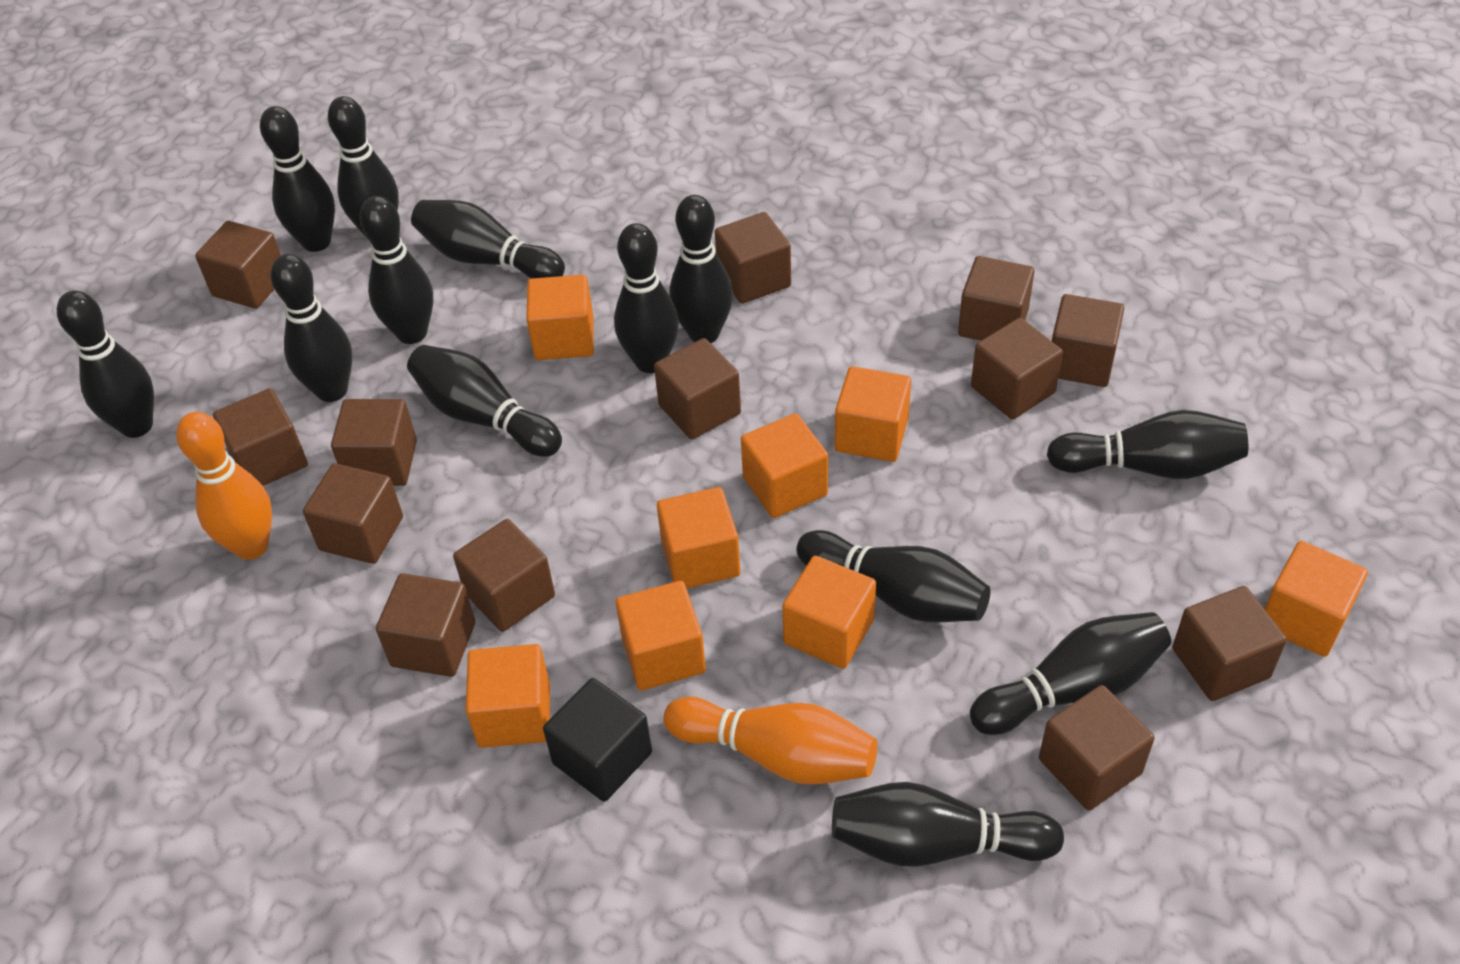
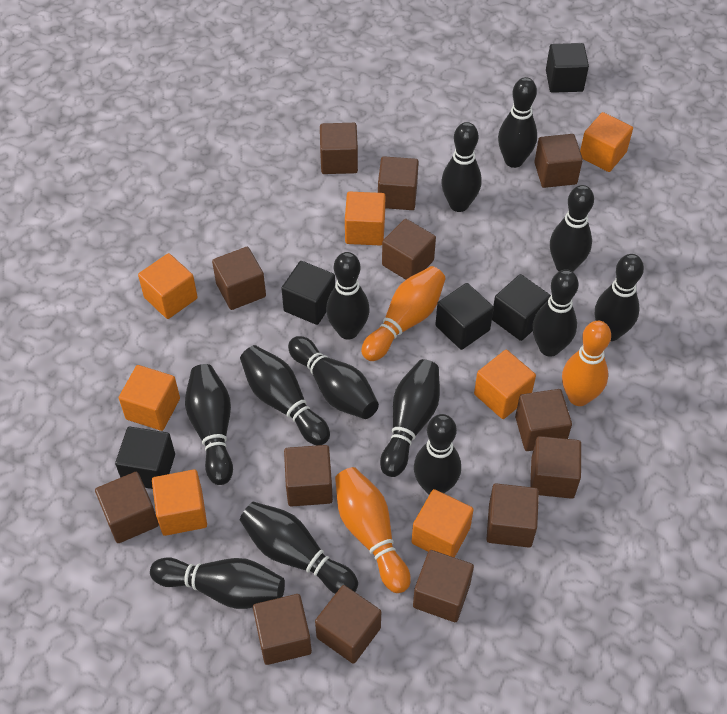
black cube: [543,678,652,802] = 1 -> [115,427,175,489] [281,261,335,325] [435,283,494,350] [492,274,551,341] [546,43,589,93] = 5
orange bowling pin: [176,412,272,560] [664,697,877,784] = 2 -> [335,467,411,593] [361,266,446,361] [562,321,611,406] = 3
orange cube: [466,644,550,748] [526,275,594,360] [616,581,706,690] [657,487,740,589] [741,413,828,518] [782,556,876,669] [835,366,911,462] [1265,541,1368,657] = 8 -> [119,365,180,431] [138,253,198,319] [152,469,207,536] [345,192,385,245] [412,489,474,558] [474,350,536,419] [580,112,633,172] = 7

